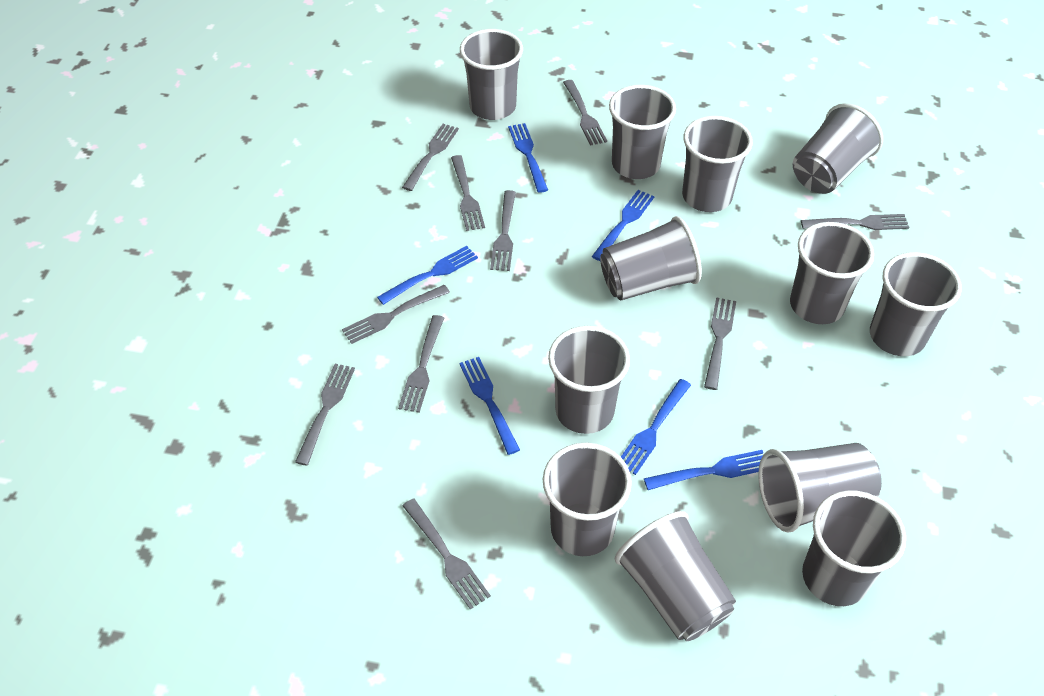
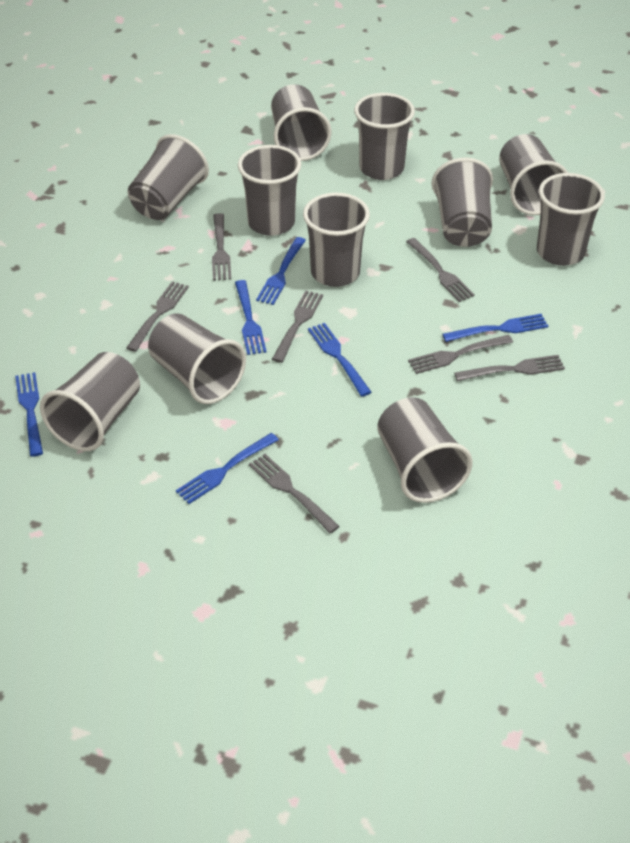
grey cup: [460,29,523,120] [543,443,632,556] [548,326,630,434] [600,216,702,301] [609,85,676,179] [615,511,736,641] [682,116,753,212] [758,443,882,533] [790,222,874,324] [793,103,883,194] [802,490,906,606] [870,252,962,356] = 12 -> [40,352,140,451] [128,134,209,220] [148,313,246,404] [238,145,302,236] [271,84,331,161] [303,193,370,287] [354,93,415,180] [377,397,473,503] [432,158,493,247] [499,134,568,215] [537,173,605,266] = 11
grey fork: [295,364,355,466] [342,285,450,344] [398,315,444,413] [402,124,459,191] [403,499,491,610] [451,155,485,231] [490,190,516,271] [563,80,607,146] [704,297,736,390] [801,214,910,230] = 10 -> [126,281,189,352] [212,213,231,281] [249,454,340,533] [272,290,323,363] [406,238,475,302] [408,335,513,374] [454,355,565,381] = 7

